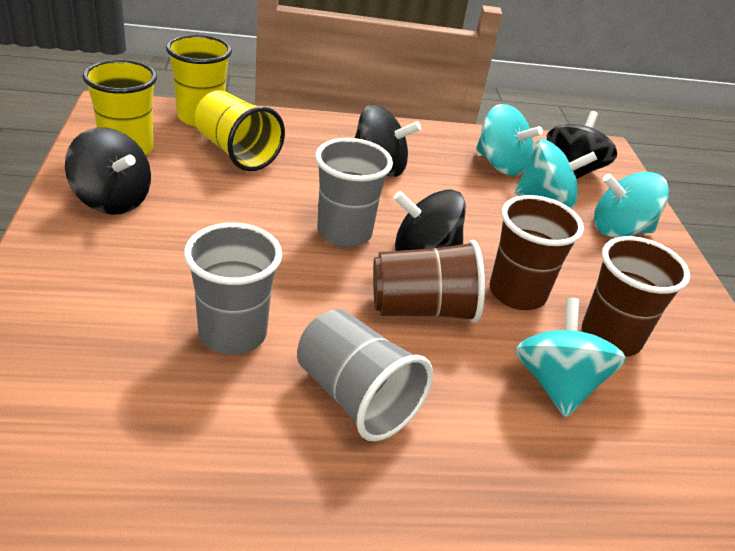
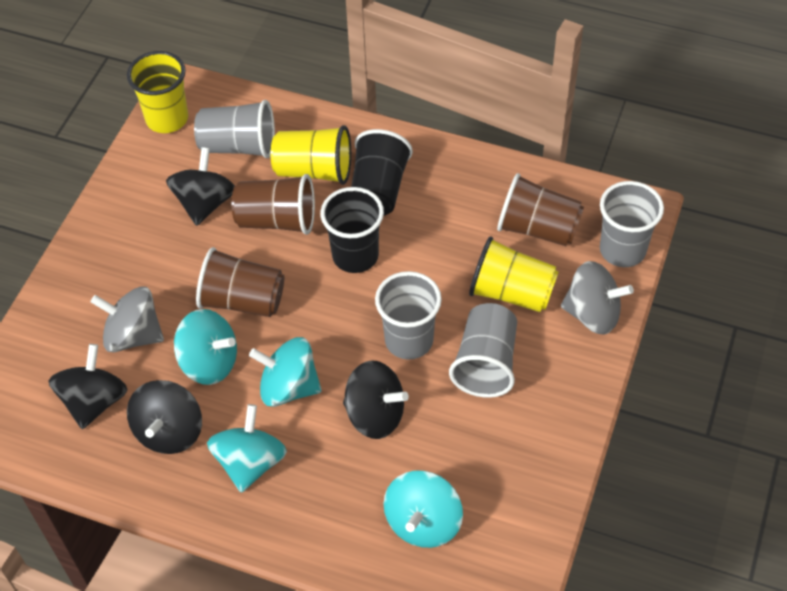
black cup: none = 0 -> [320,187,384,273] [351,129,413,216] = 2
grey cup: [184,223,282,355] [297,309,433,442] [315,138,393,247] = 3 -> [194,100,275,158] [375,271,442,360] [449,303,517,398] [600,181,664,267] = 4
grey spinning top: none = 0 -> [90,287,164,352] [561,261,634,334] = 2

